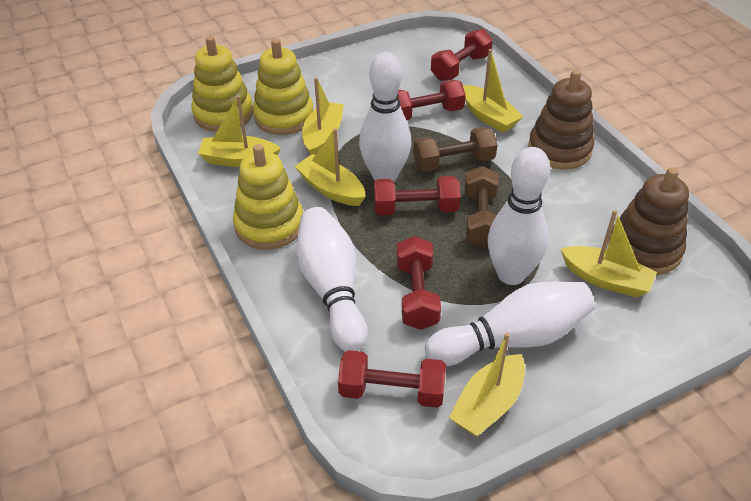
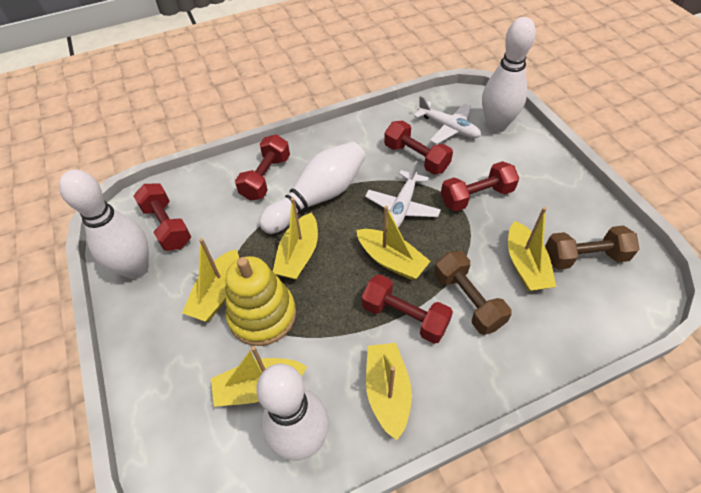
brown stacking toy: [528,70,594,169] [609,167,689,275] = 2 -> none = 0
white plane: none = 0 -> [365,161,441,228] [414,96,481,144] = 2
yellow stacking toy: [191,36,253,132] [233,144,303,250] [253,38,313,135] = 3 -> [225,256,296,346] = 1

